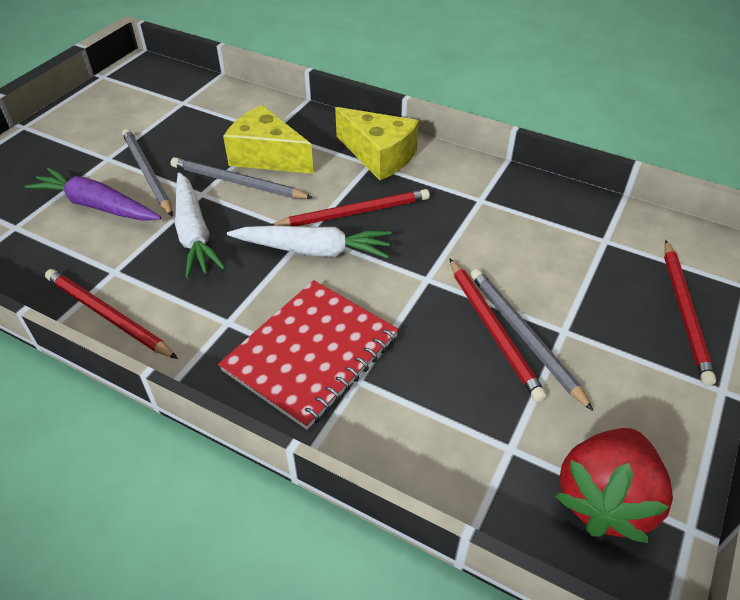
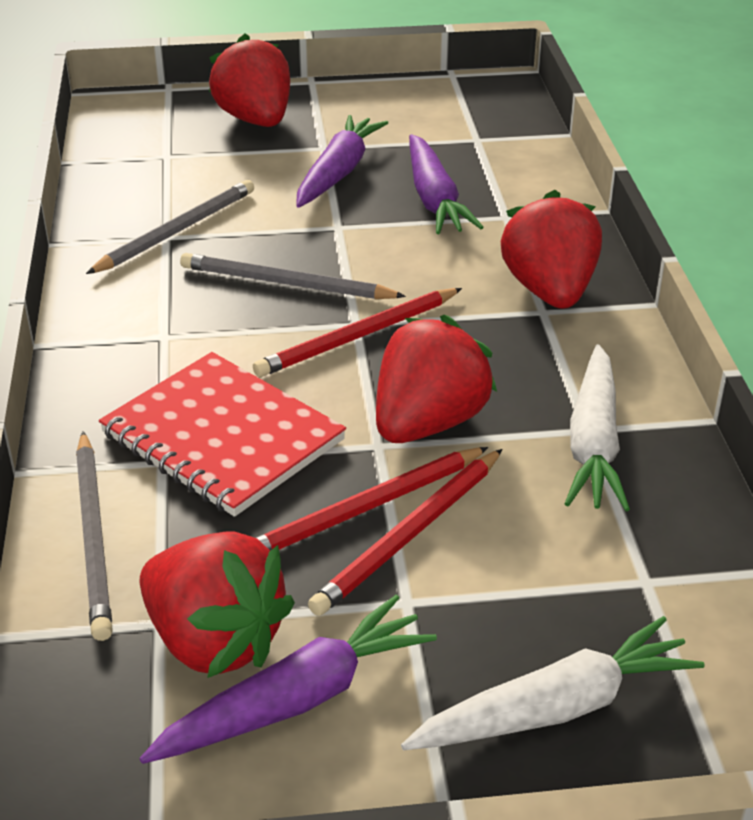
purple carrot: [24,167,161,221] = 1 -> [139,595,437,764] [296,115,388,208] [409,134,484,234] = 3
red pencil: [45,269,178,359] [270,189,430,226] [449,258,547,402] [664,240,716,386] = 4 -> [253,288,462,377] [256,447,488,551] [308,449,502,616] = 3
red strawberry: [555,428,673,543] = 1 -> [139,531,295,678] [209,33,290,127] [376,315,497,443] [501,190,602,309] = 4
yellow cheese: [223,105,314,174] [335,107,419,180] = 2 -> none = 0

